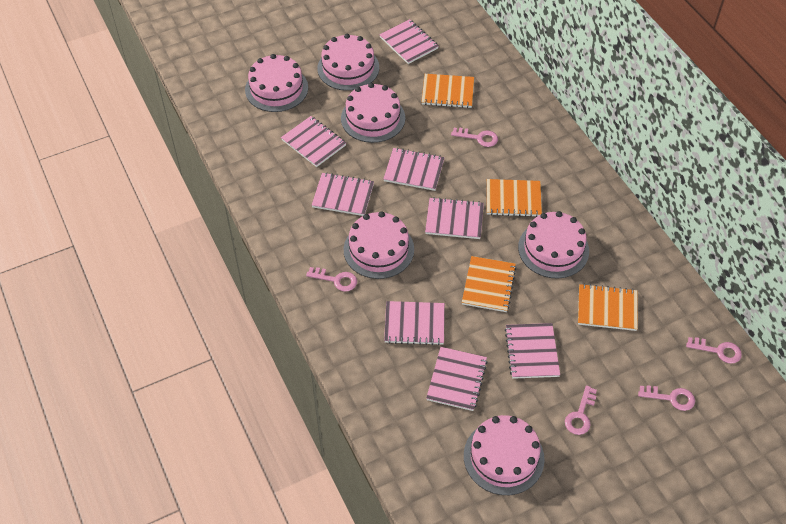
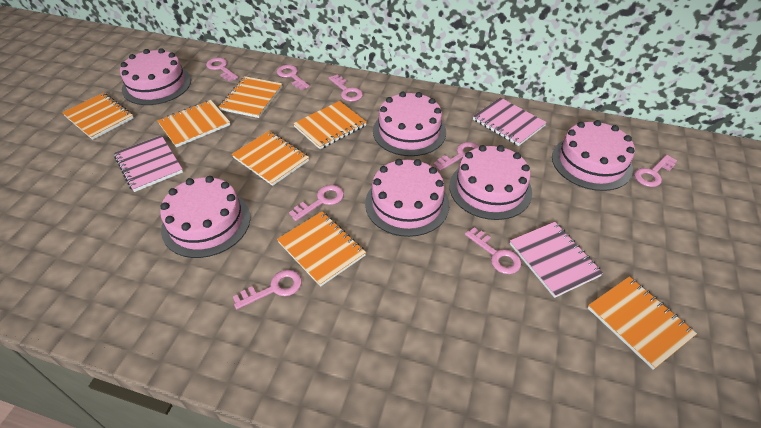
orange notebook: [422,74,474,108] [462,256,516,312] [487,179,542,217] [578,284,638,331] = 4 -> [62,93,133,140] [157,100,230,147] [219,76,282,118] [232,131,309,186] [277,212,366,287] [293,101,367,149] [588,276,697,369] = 7
pink key: [306,267,357,292] [451,128,498,147] [565,385,597,435] [638,385,695,411] [686,337,742,364] = 5 -> [206,58,238,82] [233,270,302,309] [277,65,310,90] [289,185,344,221] [329,75,363,102] [433,142,479,171] [465,227,521,274] [634,155,677,187] = 8
pink notebook: [281,116,346,167] [312,172,374,216] [379,19,438,64] [383,148,445,191] [384,301,445,345] [425,197,484,239] [426,347,488,411] [505,323,560,379] = 8 -> [114,135,183,192] [473,97,547,146] [510,222,603,298] = 3

